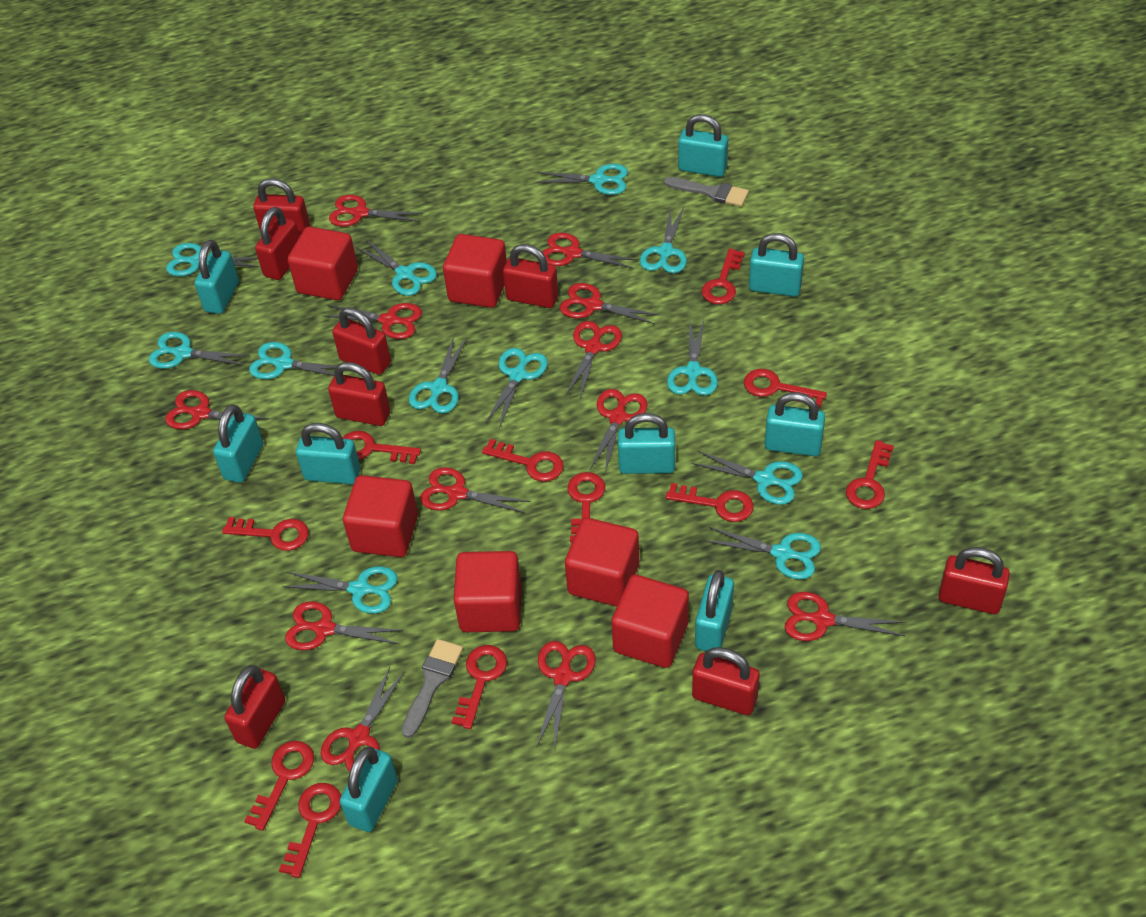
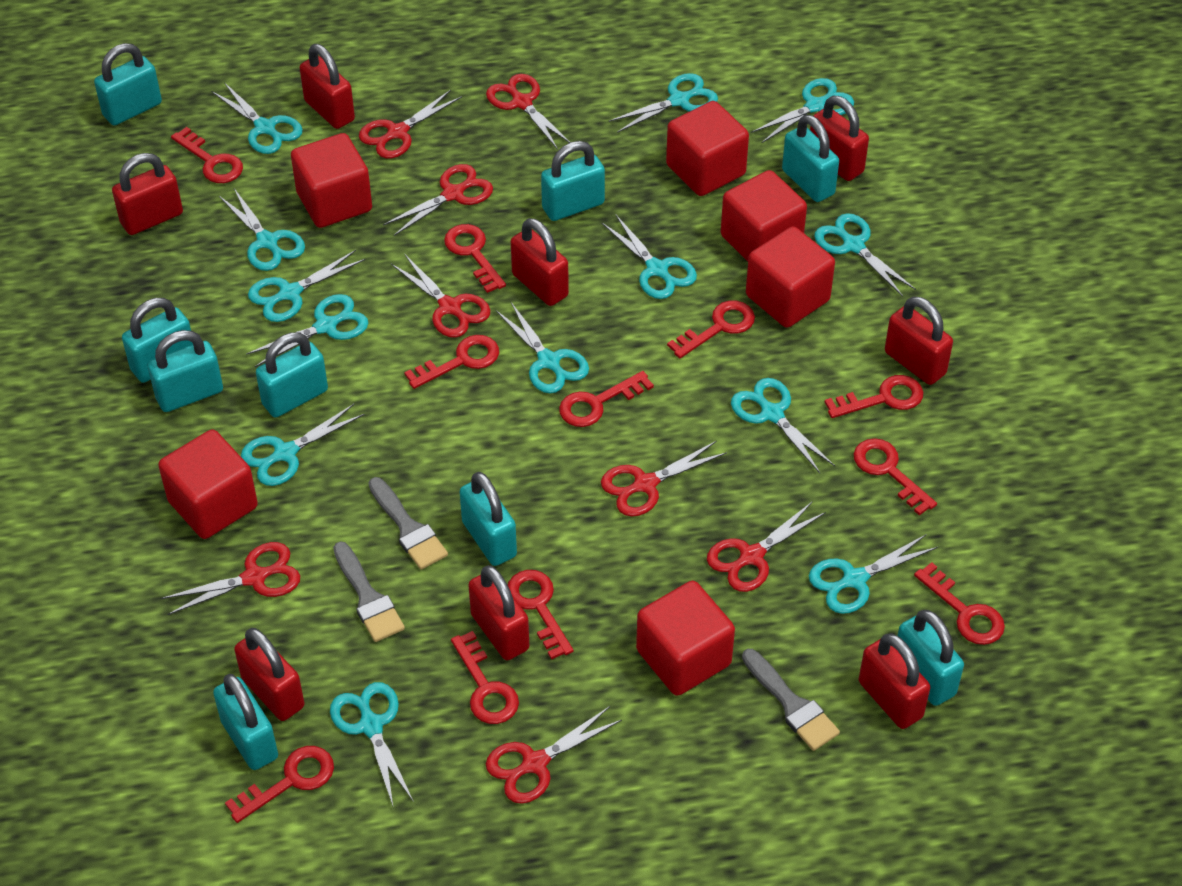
grey brush: [401,639,463,738] [664,177,749,207] = 2 -> [333,541,405,642] [368,477,448,570] [742,649,840,751] = 3
red scissors: [165,390,269,429] [285,601,404,650] [321,667,405,772] [323,303,422,339] [329,195,423,227] [420,467,531,513] [537,641,596,750] [542,233,638,269] [560,283,660,324] [566,321,622,399] [590,389,648,473] [785,592,906,641] = 12 -> [161,542,300,615] [359,90,462,158] [383,164,493,236] [391,255,490,338] [486,74,570,150] [486,706,622,804] [601,441,727,517] [707,501,826,592] = 8
turquoise scissors: [149,332,250,369] [166,243,259,276] [249,342,337,379] [282,566,398,614] [356,240,437,296] [409,336,467,414] [485,348,548,428] [535,164,628,195] [640,206,687,273] [667,320,718,396] [692,451,803,505] [705,527,821,579] = 12 -> [211,82,303,154] [219,189,305,271] [241,404,365,486] [246,294,368,367] [248,250,365,322] [330,682,414,806] [496,302,589,393] [602,215,697,299] [609,73,718,133] [731,378,835,473] [751,78,854,143] [809,534,938,614] [814,213,916,297] = 13

